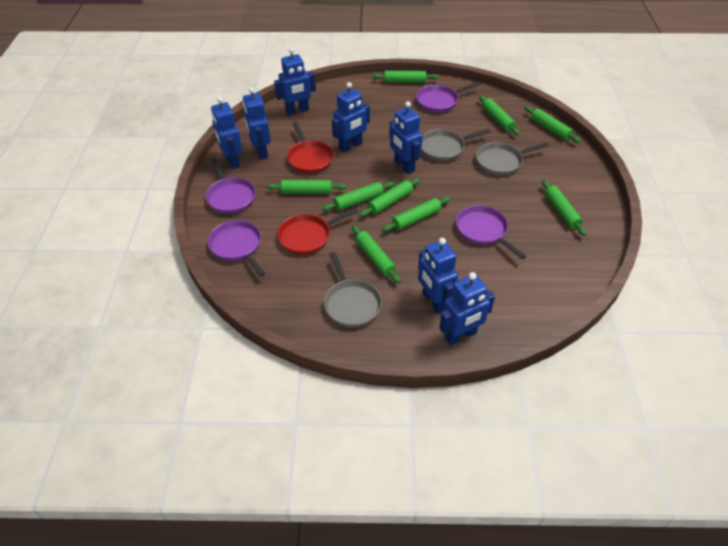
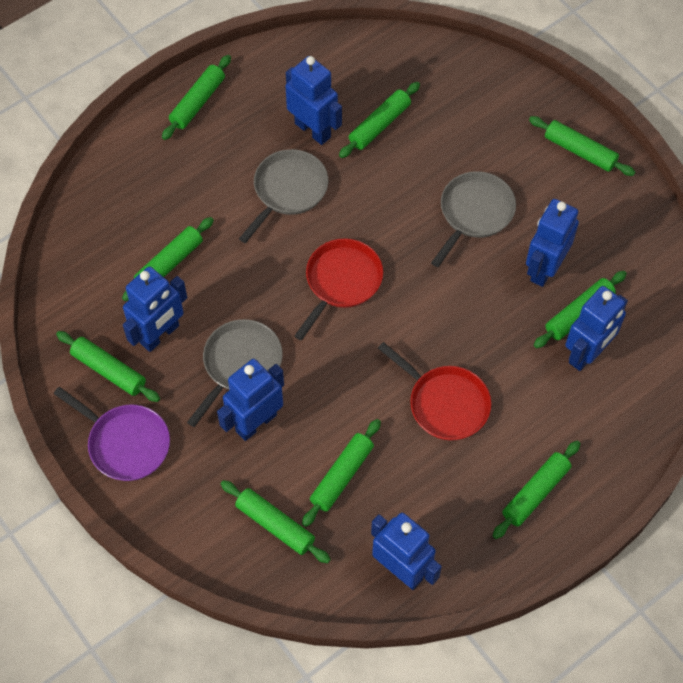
blue robot: [211,97,242,169] [243,87,271,159] [274,48,316,115] [332,82,370,153] [389,101,423,174] [418,238,458,314] [439,272,495,345] = 7 -> [123,266,187,352] [217,359,284,441] [286,56,342,145] [371,513,442,590] [526,199,579,287] [565,286,628,371] = 6
purple pan: [206,158,256,214] [208,220,266,277] [416,82,480,112] [456,205,526,259] = 4 -> [53,387,170,481] = 1

